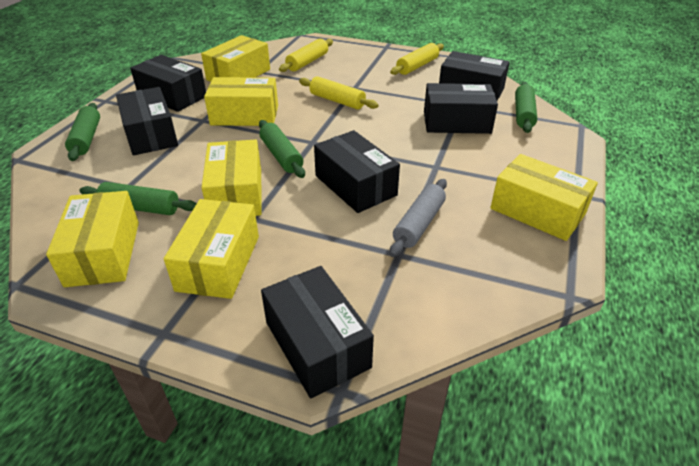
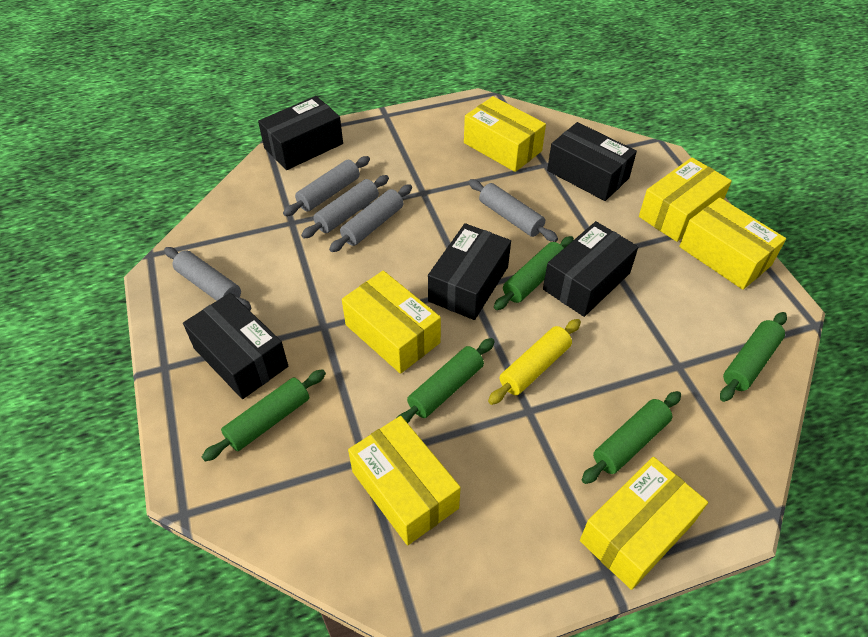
black box: [116,87,178,155] [130,55,206,112] [261,266,374,398] [314,130,400,213] [424,83,498,134] [439,51,510,101] = 6 -> [183,293,288,399] [258,96,343,170] [428,223,511,320] [543,221,638,317] [547,122,637,201] = 5
green rolling pin: [65,103,100,161] [79,182,196,215] [259,120,305,178] [515,82,538,133] = 4 -> [202,369,326,461] [397,338,495,423] [494,236,574,310] [582,391,681,484] [720,312,787,402] = 5
grey rolling pin: [390,179,447,257] = 1 -> [164,247,251,310] [283,156,370,216] [301,175,389,239] [329,184,412,252] [469,179,558,242] = 5
yellow rolling pin: [279,39,333,72] [299,76,379,109] [390,43,444,75] = 3 -> [488,319,581,405] = 1

